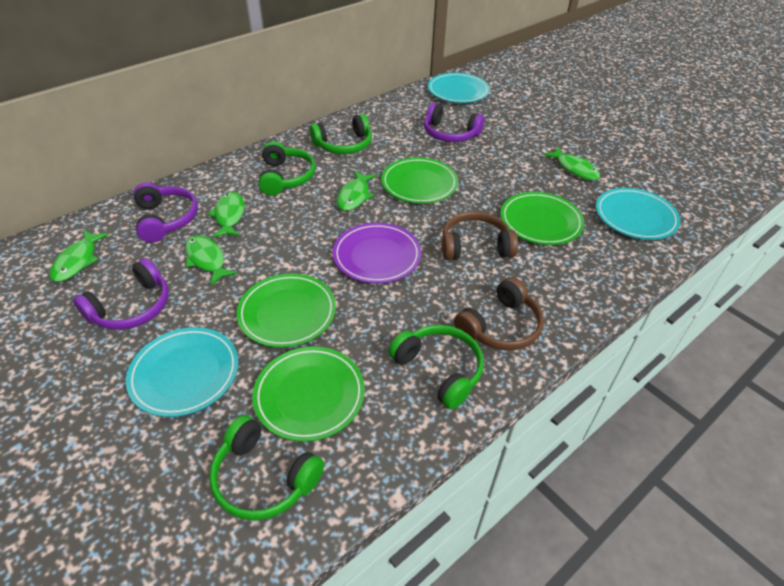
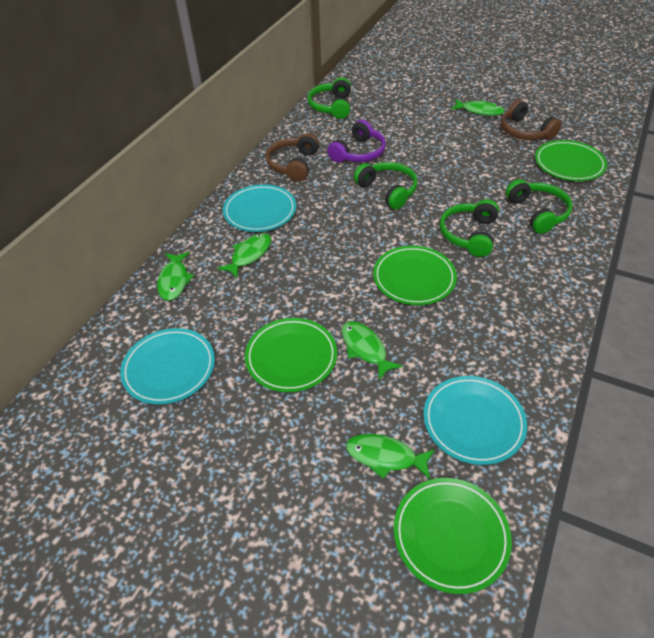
purple headphones: [73,258,169,330] [134,182,198,243] [424,103,485,142] = 3 -> [327,120,386,163] = 1
purple plate: [333,223,421,283] = 1 -> none = 0

